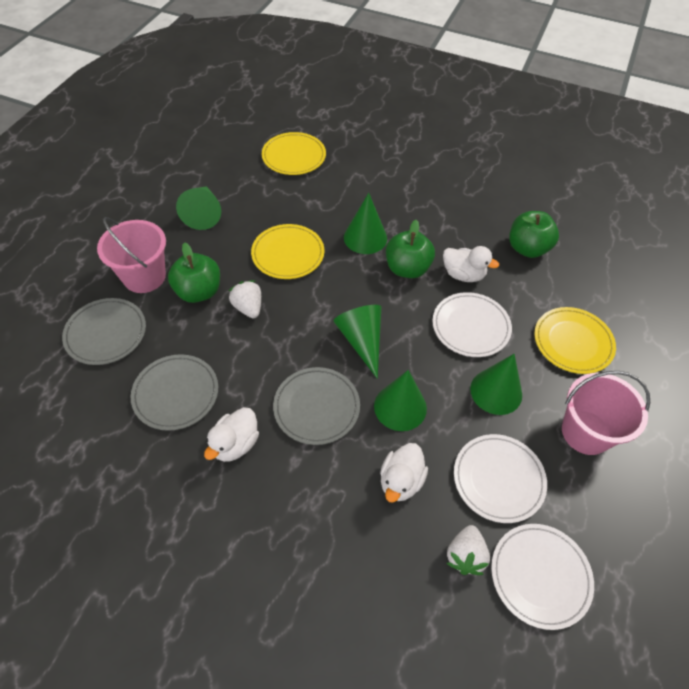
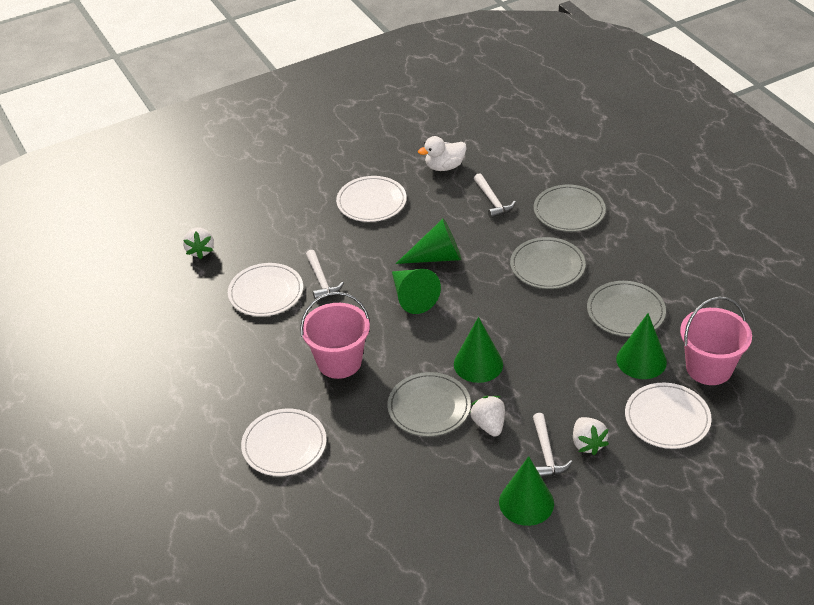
green apple: [168,242,220,303] [386,220,435,278] [509,211,559,258] = 3 -> none = 0
grey plate: [62,298,146,365] [131,354,218,431] [273,367,360,445] = 3 -> [387,372,471,437] [510,237,586,289] [534,185,606,232] [587,281,666,337] = 4
white duck: [204,407,259,462] [380,443,428,503] [443,246,499,282] = 3 -> [418,136,467,171] = 1
white hammer: none = 0 -> [306,250,344,299] [474,173,516,218] [533,413,573,477] = 3
white plate: [432,292,512,357] [454,434,547,523] [491,524,594,630] = 3 -> [228,263,303,316] [241,408,327,476] [336,176,407,222] [625,383,712,449] = 4
white strawberry: [229,280,261,318] [447,525,490,575] = 2 -> [183,228,214,259] [470,396,505,437] [573,417,609,455] = 3
yellow plate: [251,224,324,279] [262,132,326,175] [534,307,616,374] = 3 -> none = 0

